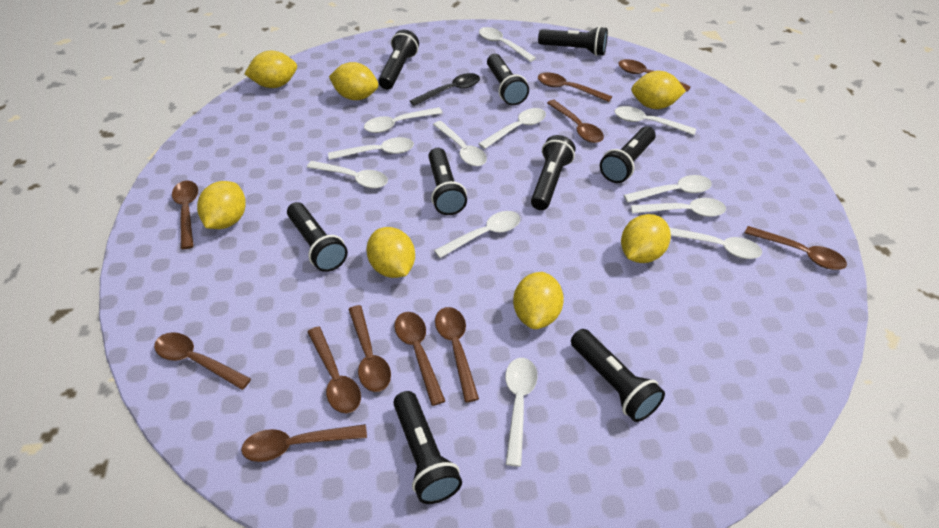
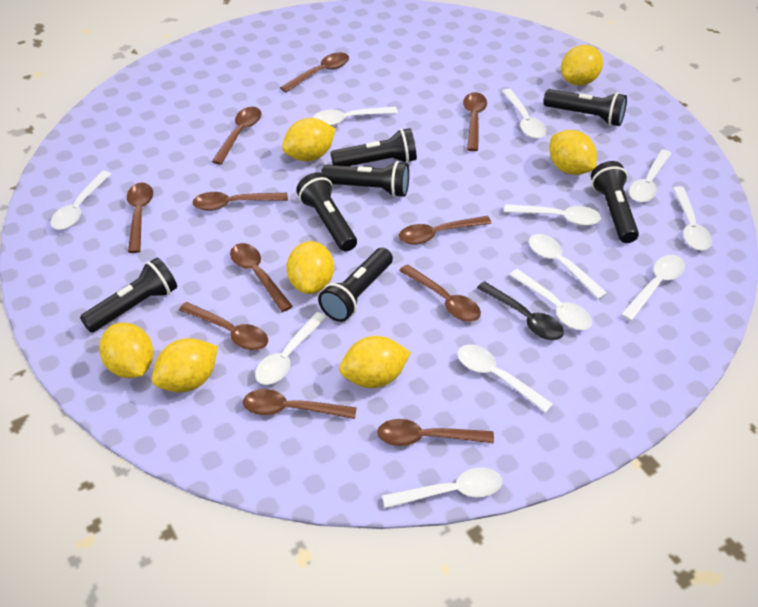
black flashlight: [287,202,348,272] [378,30,419,89] [393,391,462,504] [428,148,467,215] [487,54,529,106] [531,135,576,210] [538,26,608,56] [571,329,665,422] [600,126,656,183] = 9 -> [80,258,177,333] [296,172,357,252] [318,248,393,322] [321,161,409,197] [330,128,417,166] [543,89,627,126] [591,161,639,243] = 7

